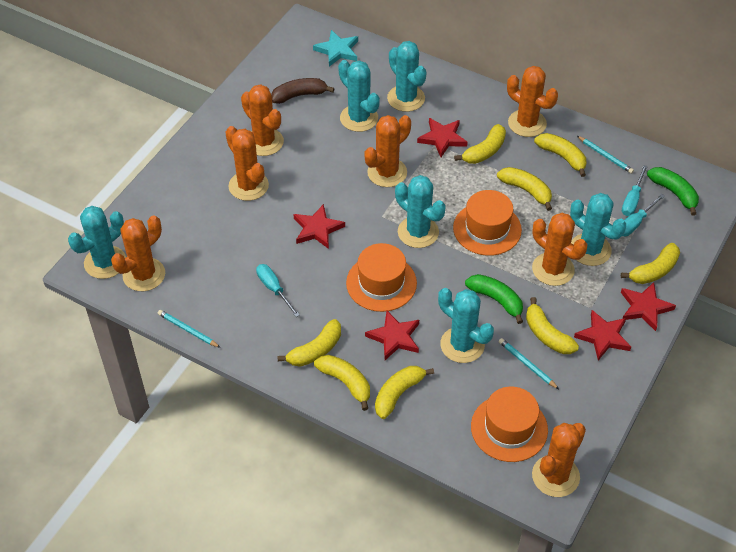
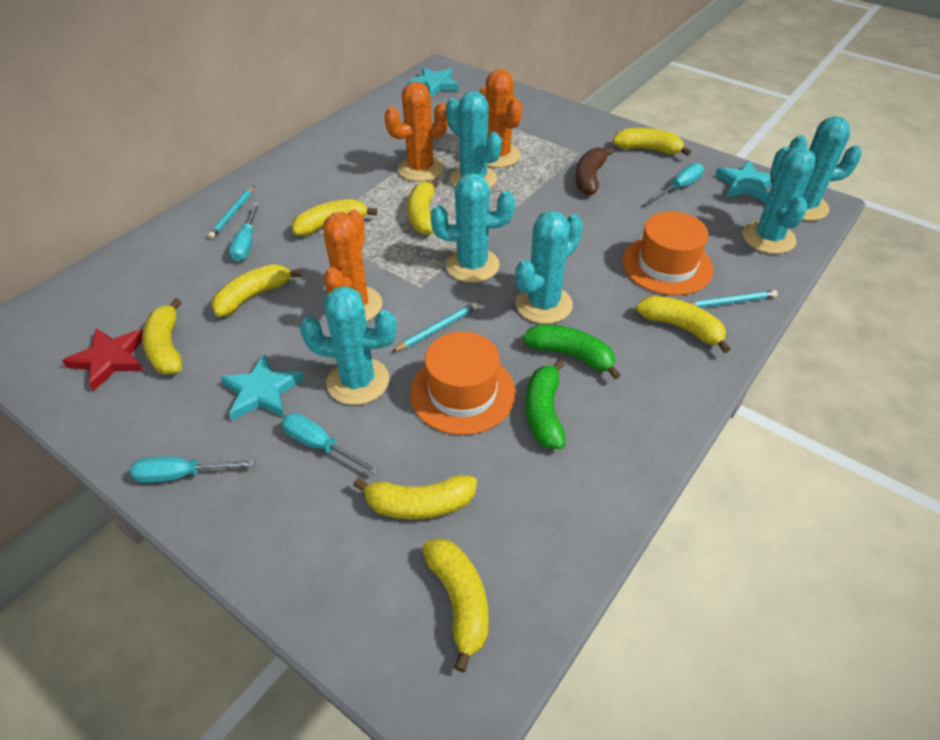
orange cactus: [111,216,165,291] [225,126,269,201] [241,84,284,156] [364,115,411,187] [507,66,558,137] [532,213,587,286] [532,423,586,497] = 7 -> [323,209,382,322] [384,82,448,182] [479,69,522,168] = 3
orange hat: [346,243,417,312] [453,190,522,256] [471,387,548,462] = 3 -> [410,331,516,435] [622,211,713,295] = 2
red star: [294,204,345,249] [365,311,419,360] [417,118,468,157] [574,310,631,360] [621,282,676,331] = 5 -> [62,328,144,391] = 1
turquoise screwdriver: [256,264,300,317] [622,165,648,216] [623,194,665,236] = 3 -> [130,456,256,483] [229,203,260,261] [282,413,379,475] [649,163,704,202] = 4
turquoise star: [313,30,358,66] = 1 -> [220,353,304,420] [407,67,459,97] [715,161,772,202] = 3

